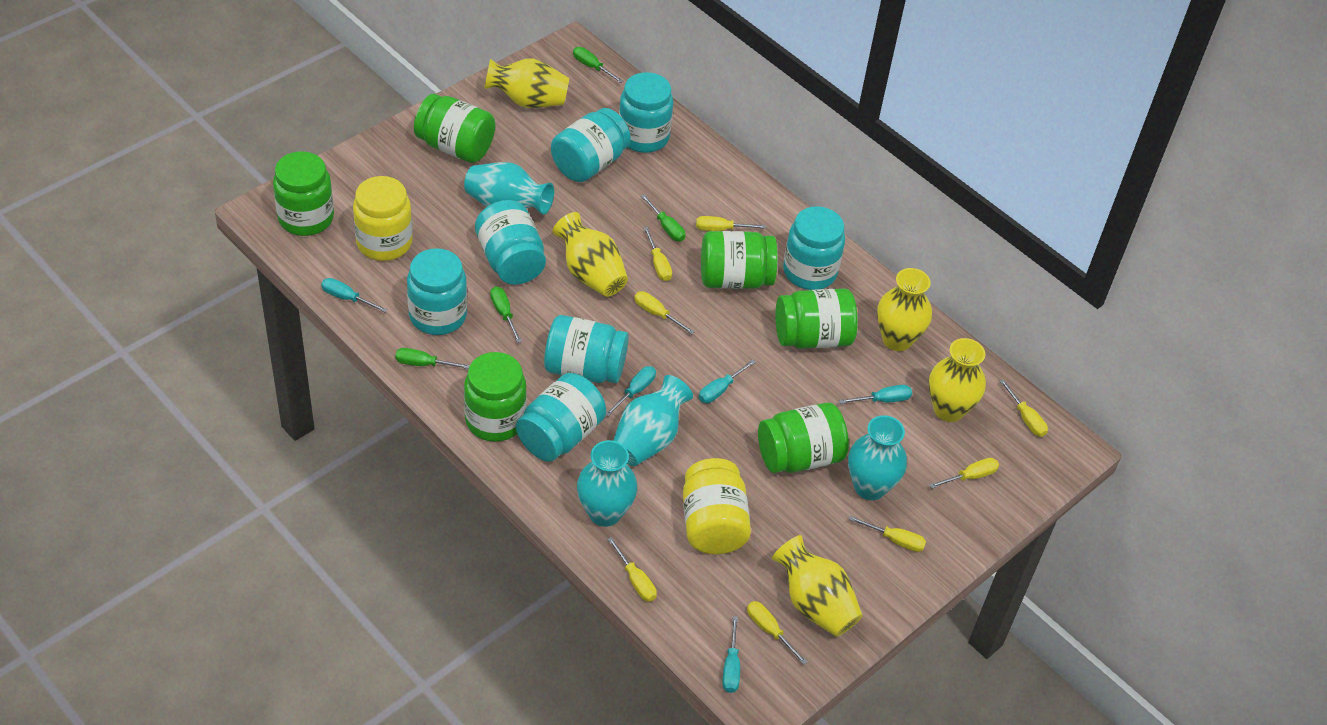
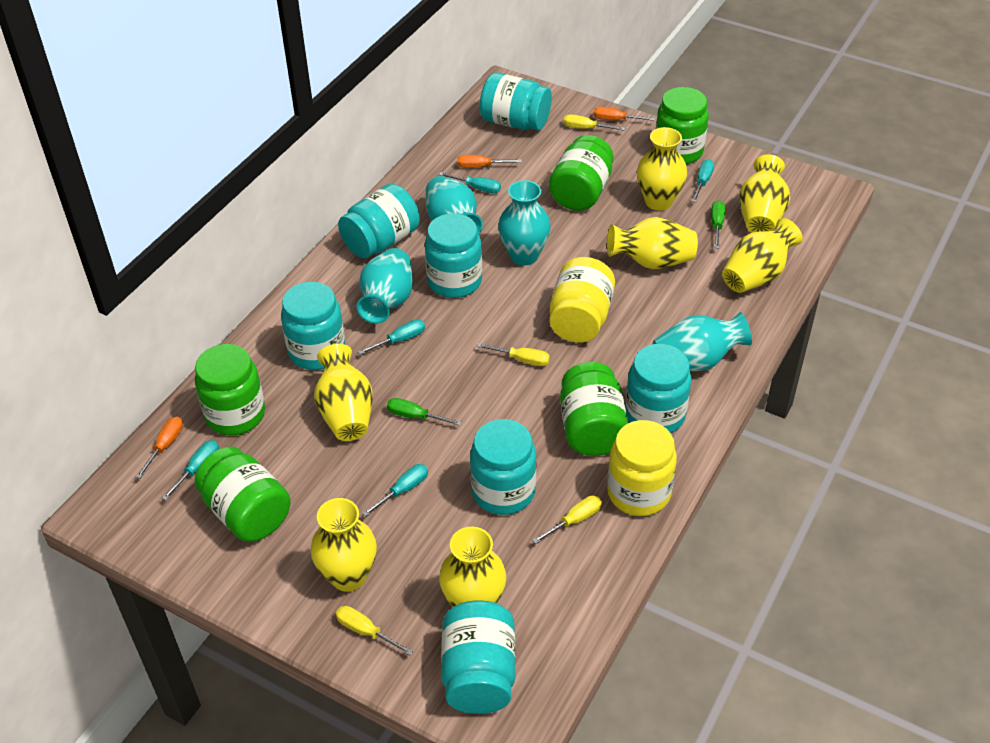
green jar: [273,151,334,236] [414,94,495,163] [464,352,527,442] [701,231,778,289] [758,403,849,473] [775,288,858,349] = 6 -> [195,344,265,435] [195,446,291,542] [549,135,614,211] [560,362,628,456] [656,87,709,164] = 5
green screwdriver: [395,348,470,369] [490,287,522,343] [573,47,623,83] [641,195,685,241] = 4 -> [387,398,462,426] [711,201,725,248] = 2
orange screwdriver: none = 0 -> [136,416,183,479] [457,155,522,168] [593,107,655,121] = 3
yellow screwdriver: [607,537,657,602] [634,291,695,334] [644,227,672,281] [696,216,766,231] [747,601,807,665] [848,516,926,552] [929,458,999,489] [999,379,1048,437] = 8 -> [336,606,413,655] [476,343,550,366] [532,495,602,544] [563,114,625,131] = 4
yellow vase: [484,58,569,108] [552,212,628,297] [772,535,863,637] [877,268,932,351] [929,338,986,422] = 5 -> [311,498,377,592] [314,344,373,441] [439,527,506,607] [607,217,698,269] [637,127,687,211] [722,218,803,293] [739,154,790,233] = 7

